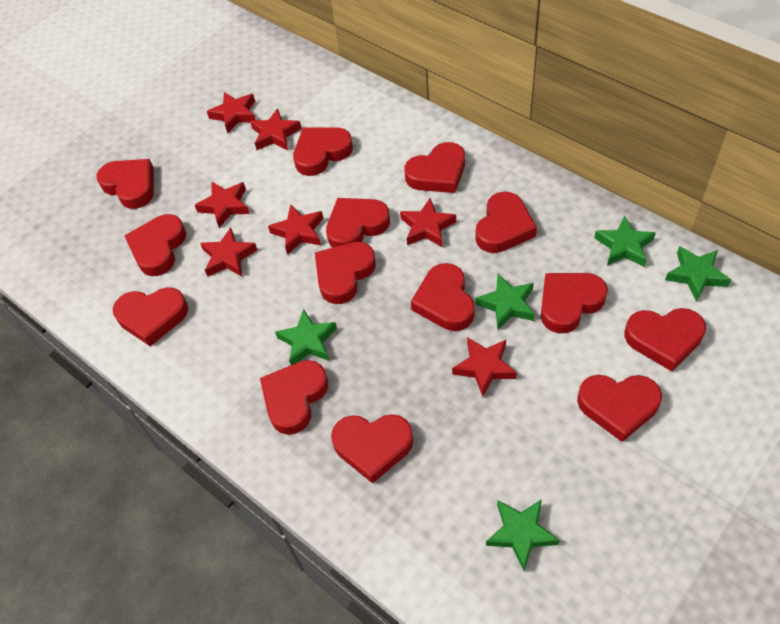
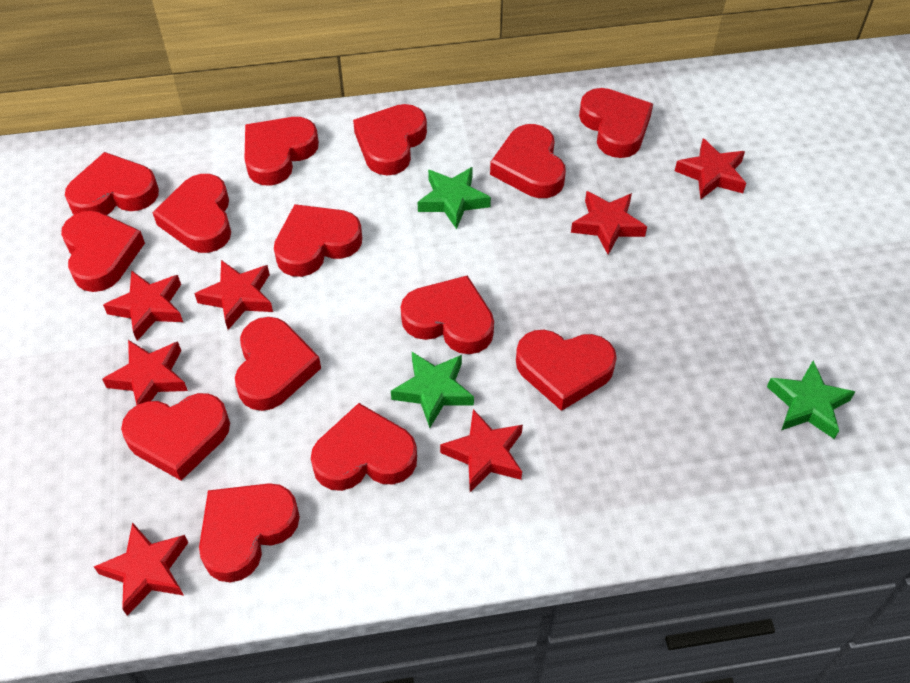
green star: [275,309,337,365] [475,274,535,330] [486,499,560,571] [594,215,656,267] [665,246,731,302] = 5 -> [391,352,474,428] [418,167,491,230] [767,361,855,439] = 3

